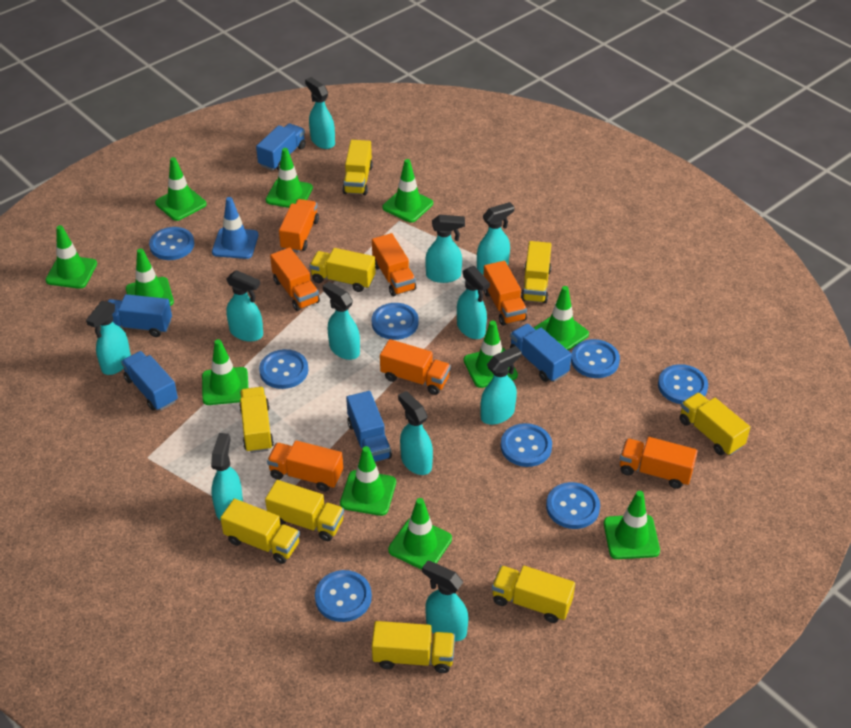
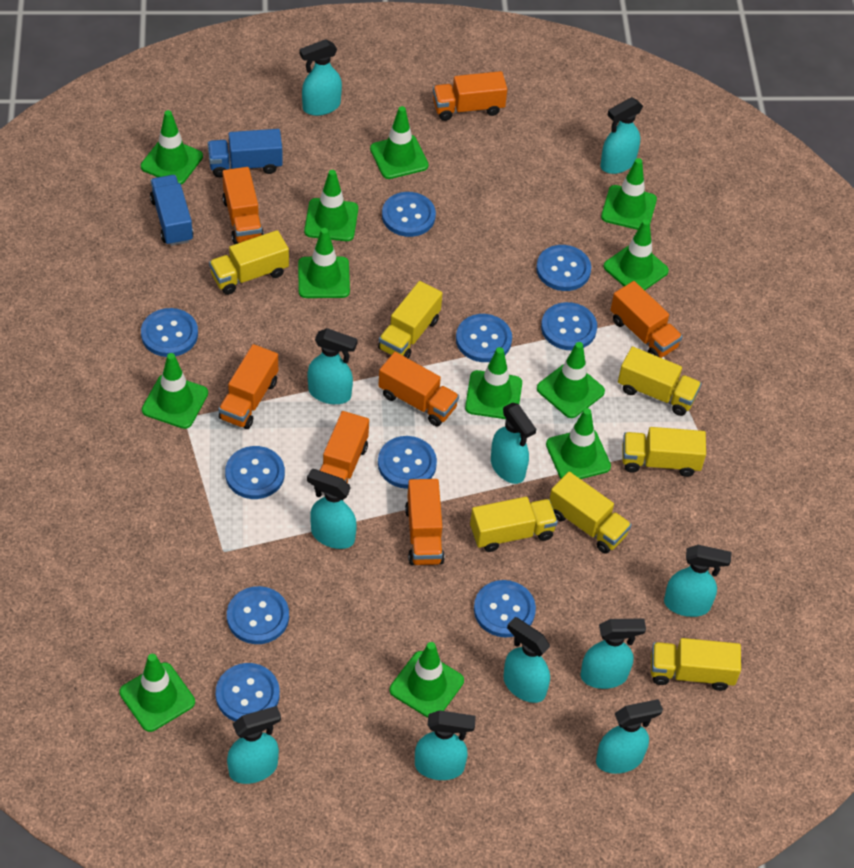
blue button: [149,227,194,260] [259,349,308,389] [315,570,372,622] [372,303,418,340] [501,423,552,467] [546,482,600,529] [571,339,620,378] [658,364,708,404] = 8 -> [141,308,198,357] [215,663,280,721] [225,446,285,499] [227,586,289,644] [378,436,437,489] [382,192,436,237] [456,314,512,362] [474,580,536,637] [536,245,591,291] [541,302,597,350] = 10
blue traffic cone: [212,197,259,259] = 1 -> none = 0
blue truck: [107,294,172,337] [121,351,178,411] [256,123,306,171] [346,391,392,462] [510,324,572,382] = 5 -> [150,175,194,246] [208,129,283,177] = 2
green traffic cone: [45,225,97,289] [126,248,174,306] [155,157,207,221] [202,339,248,405] [266,148,313,208] [340,446,396,516] [382,159,433,222] [388,498,452,570] [464,321,518,388] [534,286,589,350] [604,491,660,559] = 11 -> [119,654,195,732] [141,110,203,184] [142,353,208,429] [298,228,350,298] [304,170,358,241] [370,106,429,179] [390,642,464,718] [465,347,522,419] [537,342,605,418] [546,408,611,479] [601,158,657,230] [603,219,669,290] = 12
yellow truck: [220,499,300,564] [239,387,274,453] [265,480,344,541] [309,248,376,292] [342,140,373,195] [372,621,455,673] [492,566,575,623] [521,241,552,304] [679,392,750,456] = 9 -> [209,230,289,295] [378,281,443,359] [470,497,558,552] [550,472,632,554] [618,346,701,416] [622,427,706,477] [651,638,741,691] = 7

